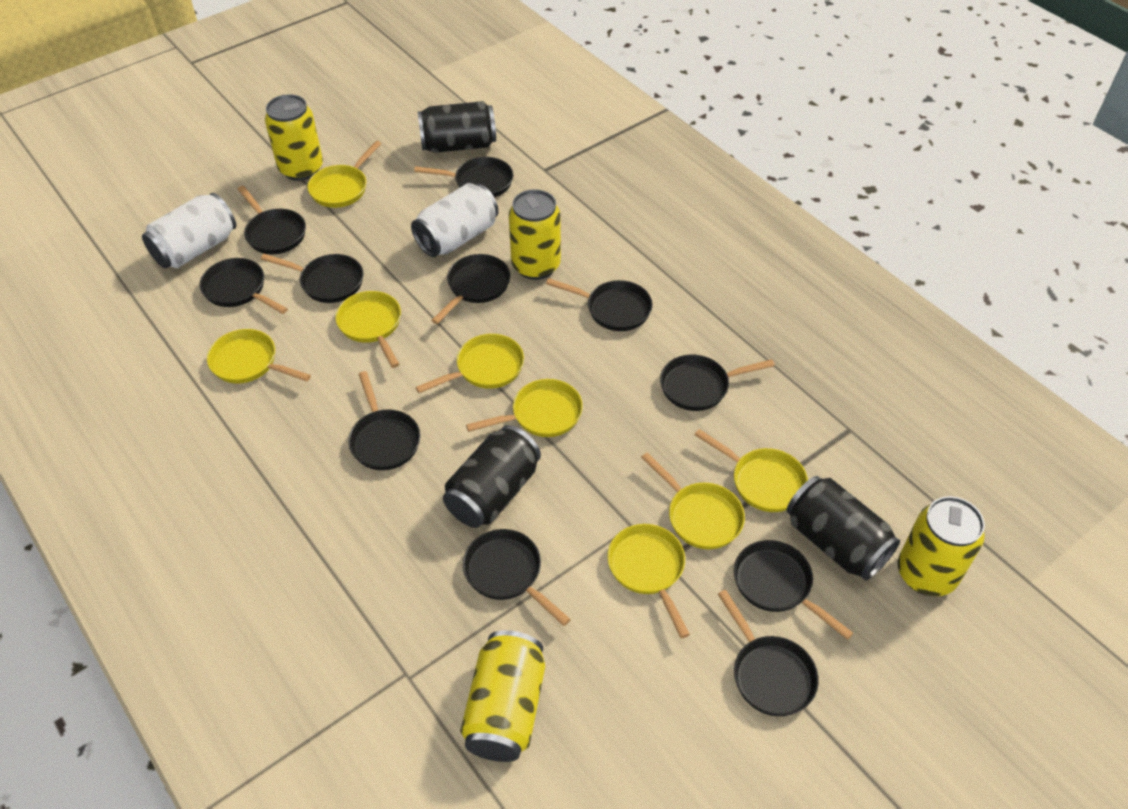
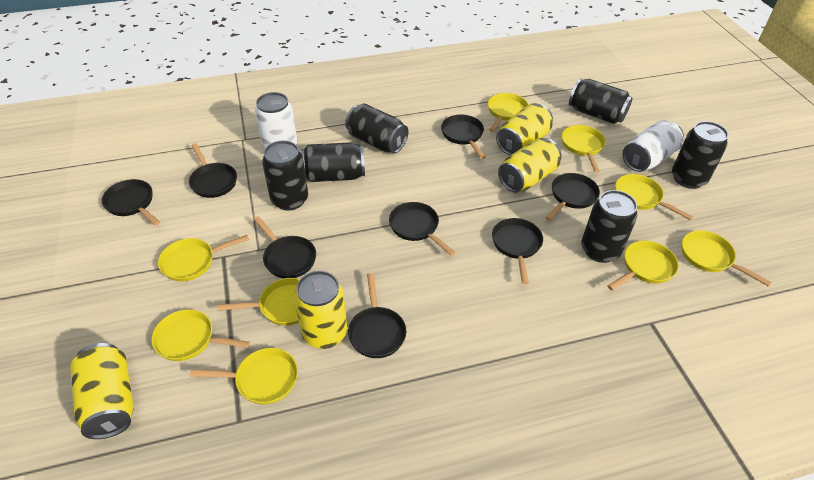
black can: [417,101,496,153] [443,425,541,528] [787,476,900,580] = 3 -> [262,141,308,211] [301,142,365,182] [345,104,408,153] [569,79,633,124] [581,190,638,263] [672,121,729,189] = 6
black pan: [200,258,288,314] [238,186,306,254] [261,254,363,303] [348,371,420,470] [414,157,513,197] [431,254,510,324] [463,529,571,626] [546,278,653,331] [660,355,775,411] [718,590,819,716] [734,540,853,640] = 11 -> [102,179,160,226] [189,143,237,198] [253,216,316,278] [348,273,406,358] [389,202,456,256] [441,115,485,159] [492,218,543,284] [546,173,600,221] = 8
yellow pan: [207,329,311,383] [307,141,382,208] [335,291,401,368] [416,334,524,393] [466,379,583,437] [607,524,690,638] [641,452,745,549] [694,429,808,512] = 8 -> [151,309,250,361] [158,235,249,281] [190,348,298,405] [217,278,300,326] [488,93,529,132] [561,125,606,172] [607,241,679,290] [615,174,693,220] [682,230,772,286] = 9

